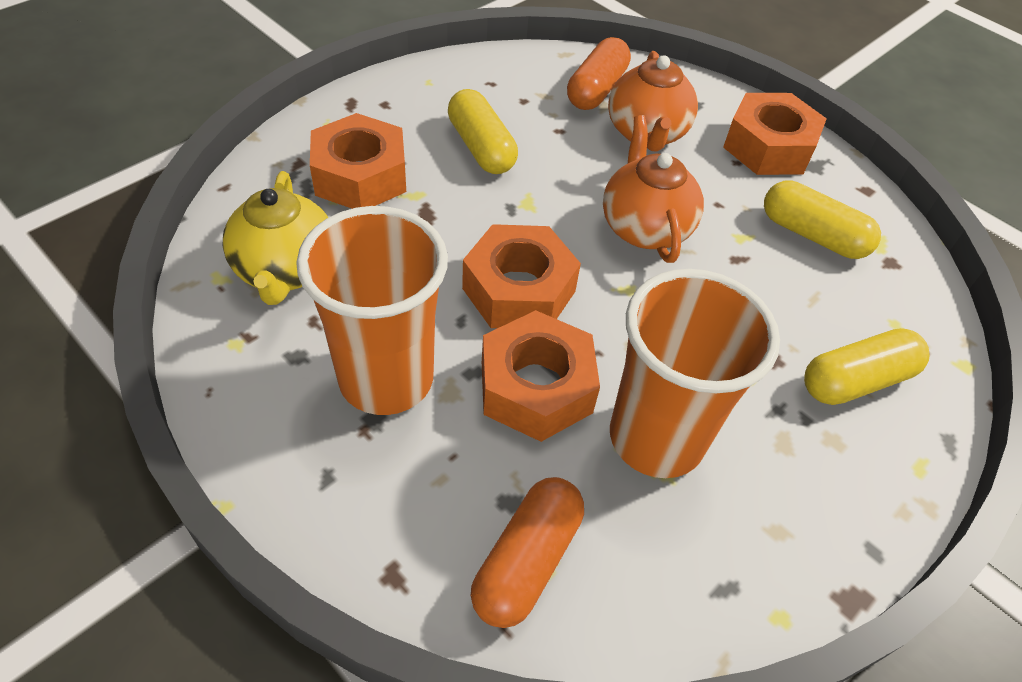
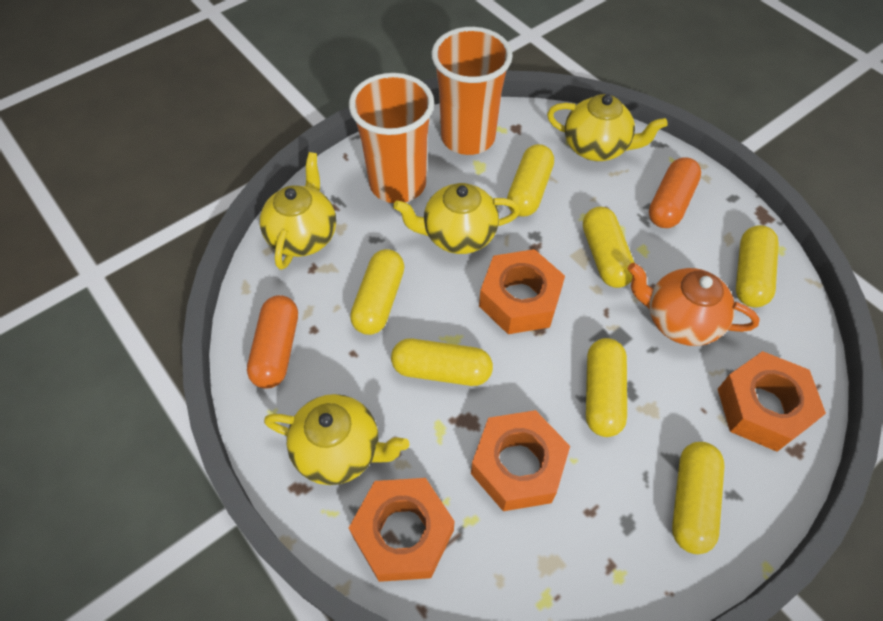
orange teapot: [603,115,704,263] [608,51,698,152] = 2 -> [627,263,760,346] = 1
yellow capsule: [448,89,518,174] [764,180,881,259] [804,328,930,405] = 3 -> [350,249,405,335] [391,339,493,386] [507,144,554,217] [583,207,635,288] [586,338,627,437] [672,442,725,554] [736,225,779,307] = 7
yellow teapot: [222,171,329,305] = 1 -> [260,152,336,270] [264,394,409,485] [393,183,520,254] [547,94,668,161] = 4

